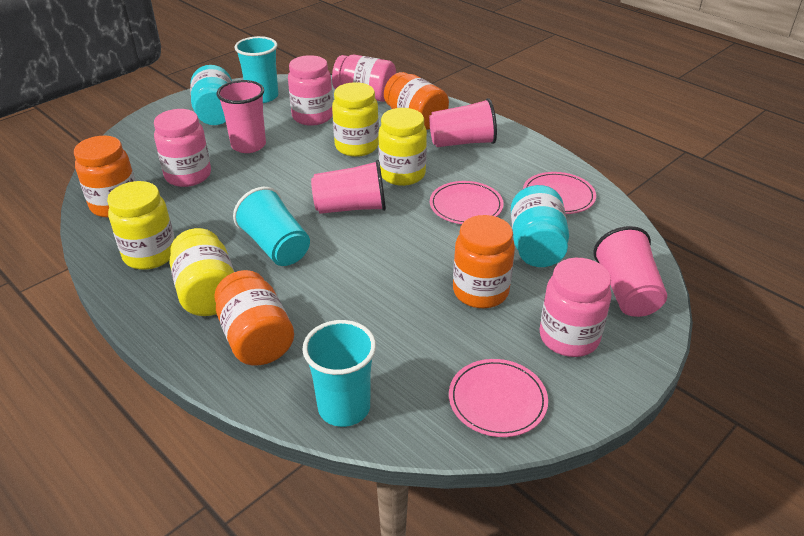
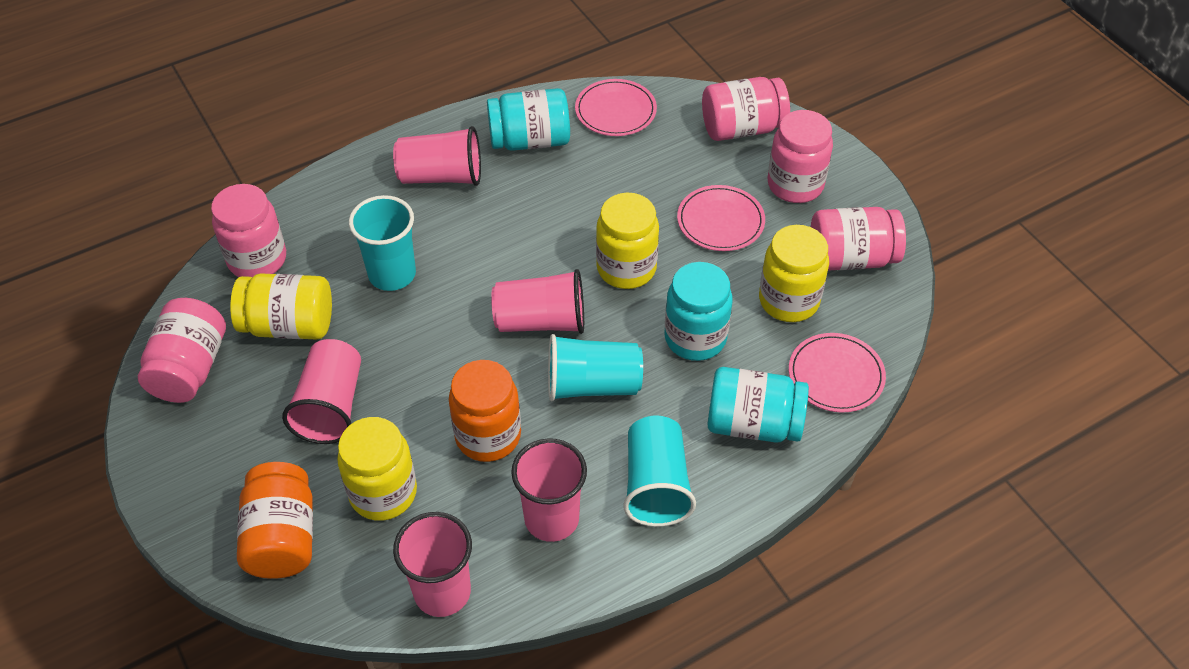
orange jar: [74,136,135,218] [214,270,294,365] [384,72,449,130] [453,215,515,308] = 4 -> [237,462,313,579] [449,360,521,462] = 2
pink cup: [216,80,266,153] [311,160,386,214] [429,98,497,147] [593,226,667,317] = 4 -> [282,339,361,444] [393,126,481,186] [393,512,472,617] [491,269,584,334] [511,438,587,542] = 5
pink jar: [154,109,211,187] [288,55,333,126] [332,55,396,102] [540,258,611,357] = 4 -> [138,298,226,403] [211,184,286,277] [702,77,790,141] [768,110,833,203] [811,207,906,271] = 5
turquoise jar: [190,65,232,125] [511,185,569,267] = 2 -> [487,88,570,151] [664,262,733,361] [707,367,809,443] = 3

